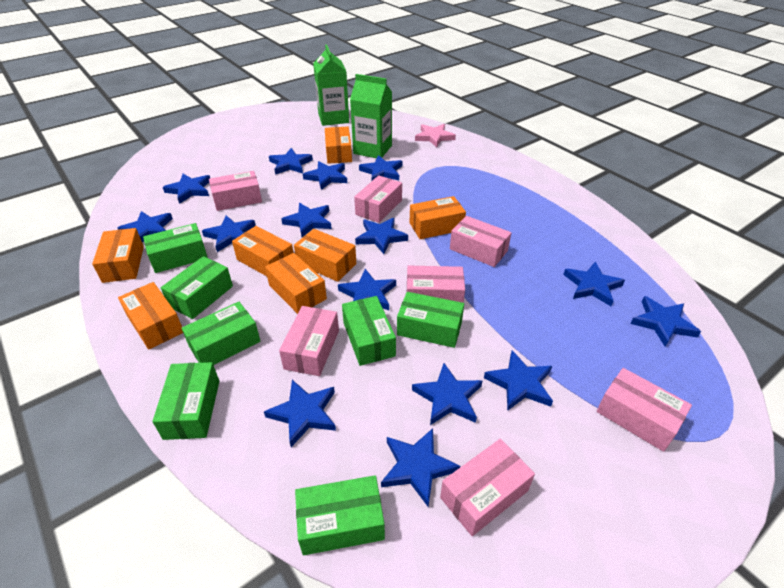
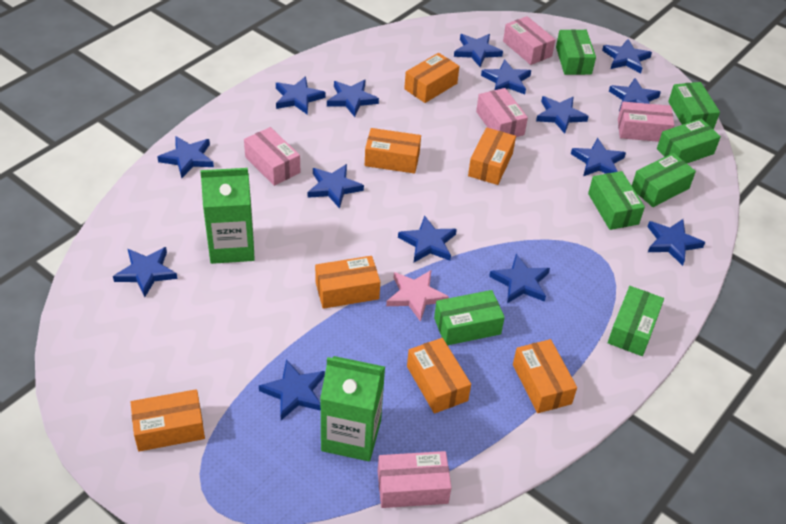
pink box: [209,171,262,211] [279,306,339,376] [354,175,402,223] [407,266,465,303] [440,439,535,536] [450,216,511,267] [597,368,692,452] = 7 -> [244,127,300,186] [378,451,452,508] [476,88,528,137] [503,16,556,65] [618,102,674,142] = 5

